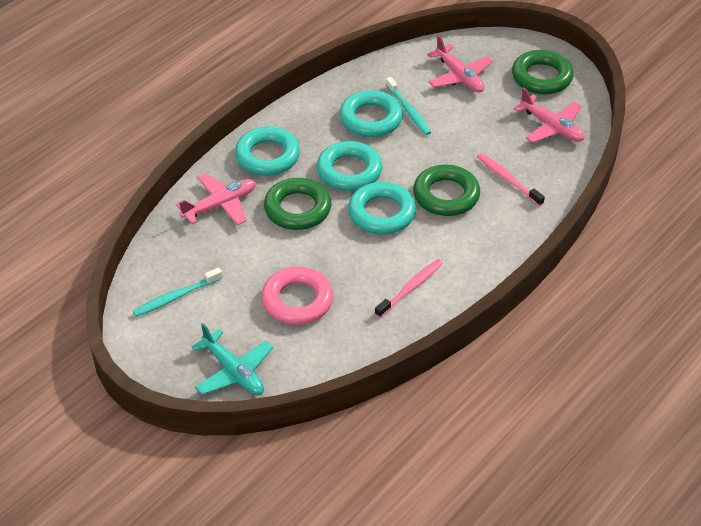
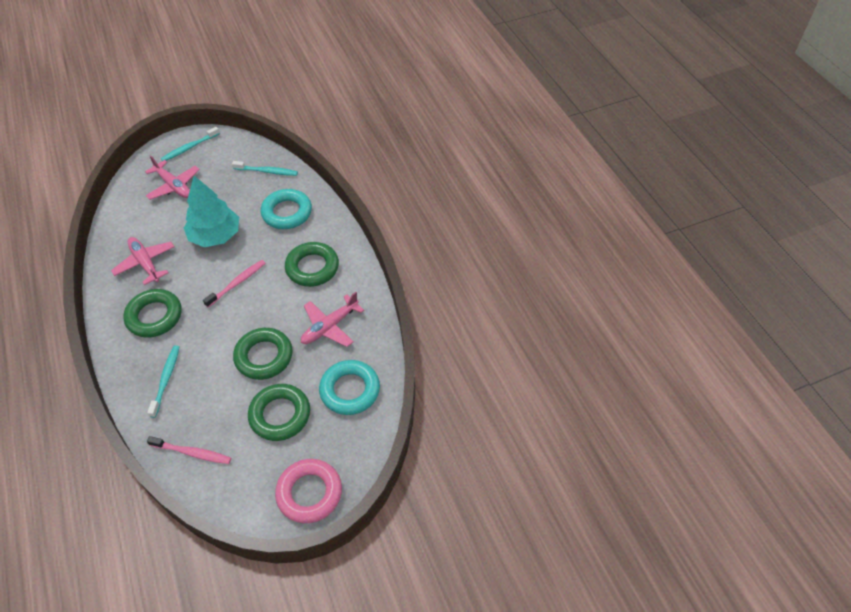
green ring: [264,178,332,230] [413,165,480,216] [512,50,574,94] = 3 -> [123,289,181,338] [233,328,292,380] [248,384,310,441] [285,242,339,287] = 4
turquoise plane: [191,323,273,395] = 1 -> none = 0
turquoise ring: [235,127,300,176] [317,141,383,191] [340,90,403,137] [348,182,416,234] = 4 -> [261,189,312,229] [319,360,380,415] = 2
turquoise toothbrush: [133,267,223,317] [386,77,431,135] = 2 -> [147,345,180,418] [161,127,220,161] [232,161,298,176] = 3
turquoise tree: none = 0 -> [184,176,239,247] = 1

